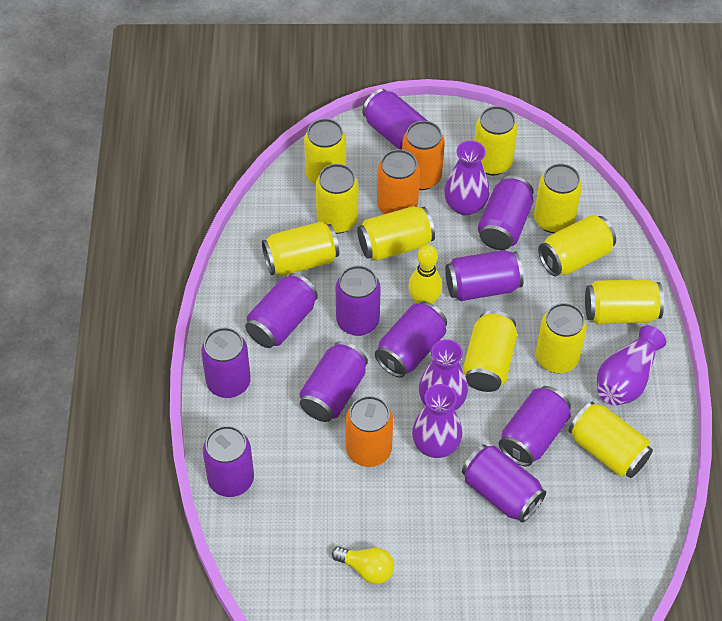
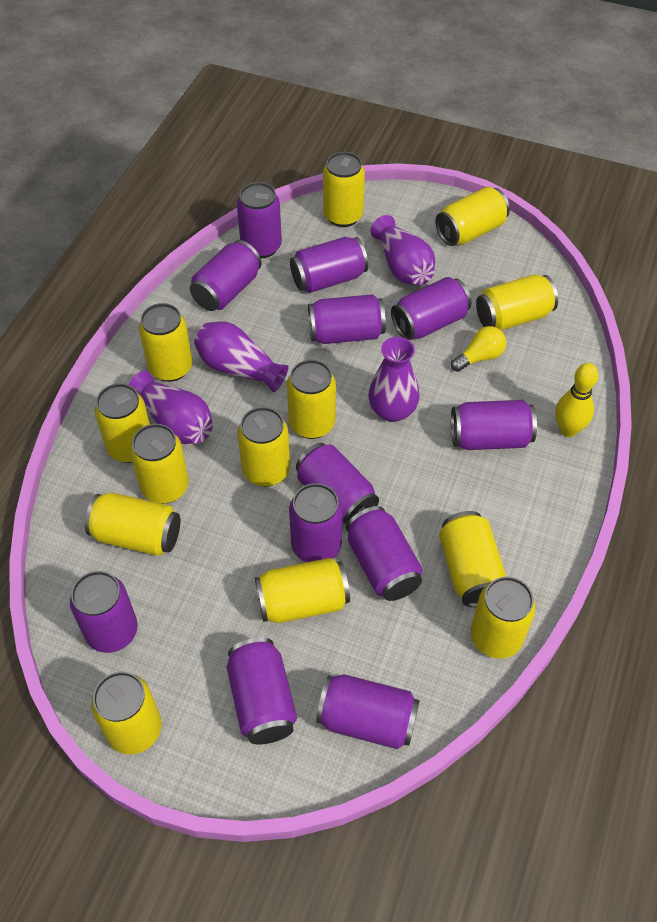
orange can: [346,396,393,467] [377,149,420,214] [402,121,445,190] = 3 -> none = 0
purple can: [201,327,251,398] [203,426,254,497] [245,273,318,348] [300,341,368,422] [336,265,381,336] [362,89,428,149] [375,302,447,377] [445,250,524,301] [462,444,546,523] [478,176,534,250] [499,386,571,466] = 11 -> [70,571,138,653] [190,240,262,311] [227,637,297,744] [237,182,282,258] [289,483,343,562] [290,237,368,293] [296,443,379,525] [308,294,386,344] [316,674,420,749] [346,506,423,601] [391,277,471,340] [451,400,537,450] = 12
yellow can: [262,221,339,276] [304,119,346,185] [316,164,358,234] [357,206,435,261] [463,311,517,392] [474,106,518,175] [534,164,582,233] [536,303,587,373] [538,215,616,277] [569,402,653,478] [585,279,664,325] = 11 -> [85,493,180,556] [91,672,162,754] [94,383,150,463] [130,424,189,504] [139,303,192,382] [237,407,290,487] [255,558,350,623] [287,360,336,439] [323,152,365,227] [435,186,510,246] [439,511,506,607] [471,577,536,659] [476,275,558,330] = 13

